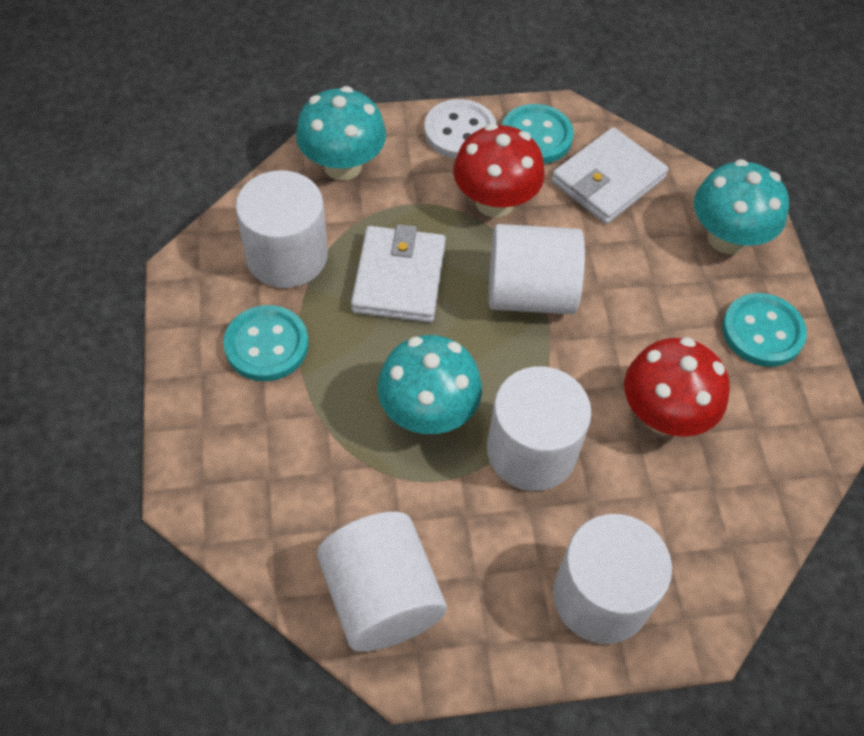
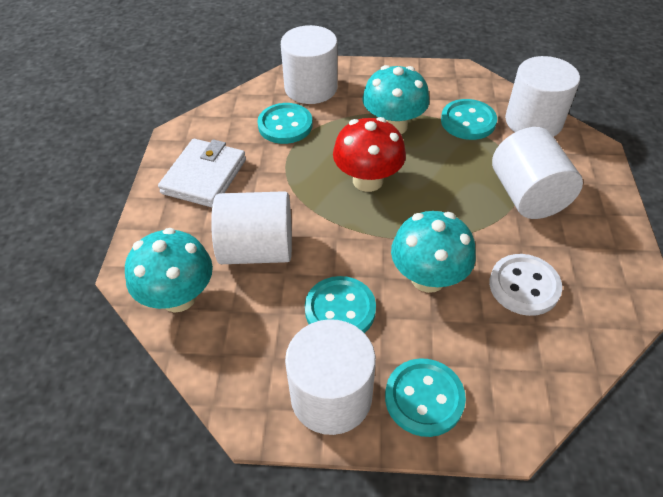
red mushroom: [453,124,545,218] [624,337,730,437] = 2 -> [333,117,406,192] = 1
turquoise button: [223,305,309,381] [502,104,574,164] [722,293,807,367] = 3 -> [257,103,313,144] [305,276,376,333] [385,358,466,437] [441,99,497,140] = 4
white wallet: [351,224,446,322] [551,127,669,224] = 2 -> [158,139,246,207] = 1

